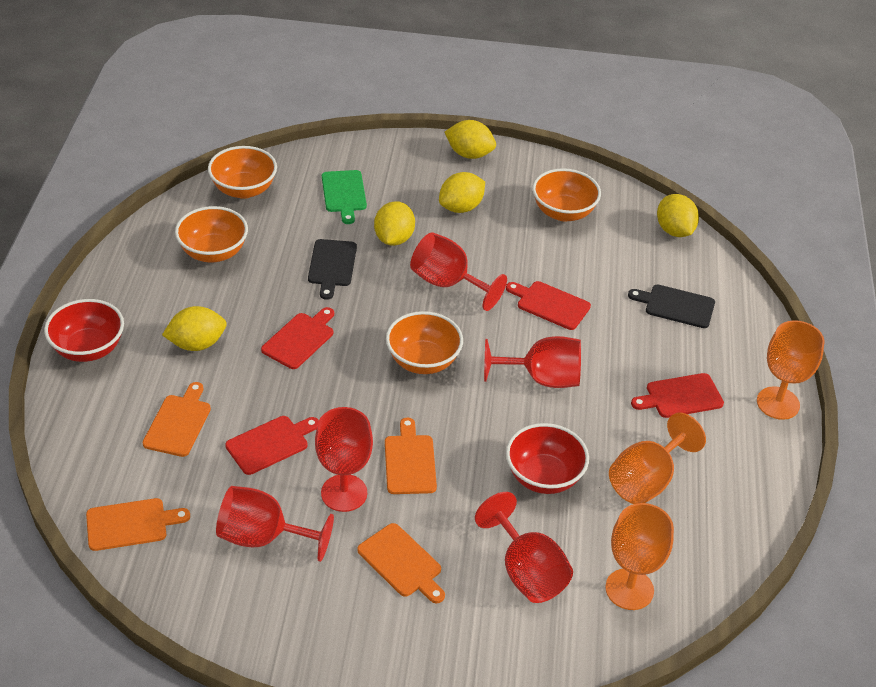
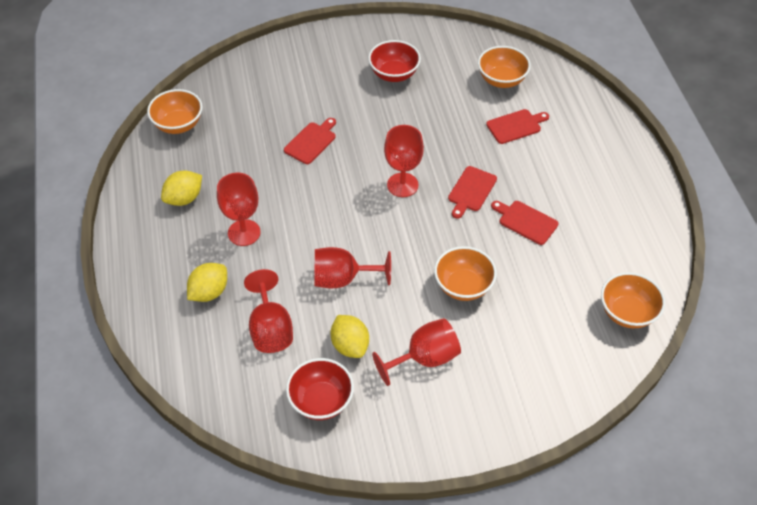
black cutting board: [308,239,357,300] [628,284,715,328] = 2 -> none = 0
green cutting board: [322,170,367,224] = 1 -> none = 0
orange cutting board: [86,498,190,551] [142,382,211,457] [357,523,445,603] [385,418,437,494] = 4 -> none = 0
orange goblet: [605,503,674,610] [609,413,706,504] [757,320,825,420] = 3 -> none = 0
yellow lemon: [162,306,227,351] [374,201,415,246] [439,172,485,213] [445,120,496,159] [657,194,699,237] = 5 -> [161,171,202,206] [187,263,227,302] [331,315,369,358] = 3

